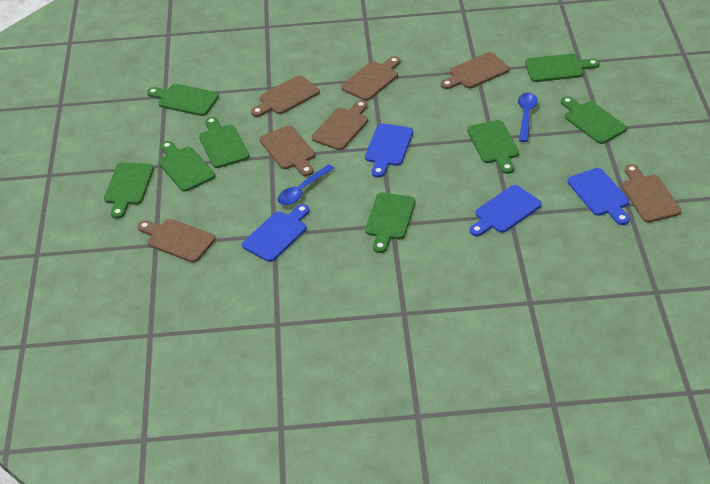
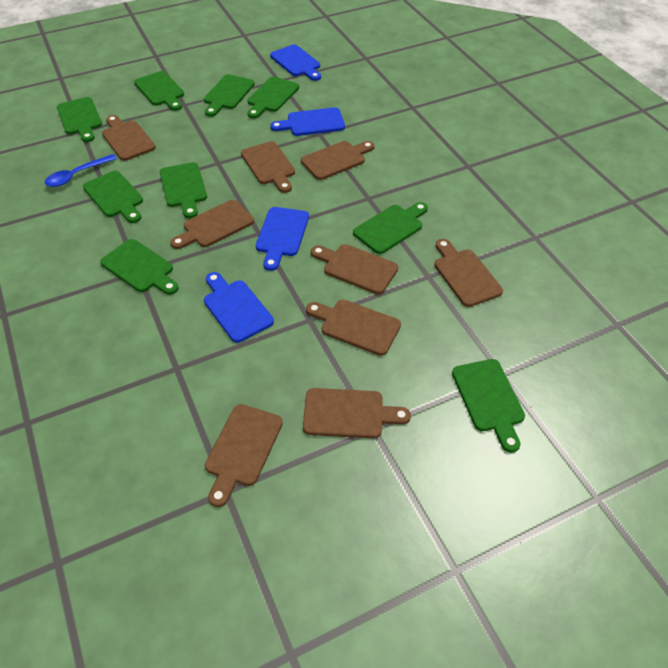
blue spoon: [278,164,334,205] [518,92,538,142] = 2 -> [45,154,117,187] = 1
brown cutting board: [138,219,215,263] [251,75,320,117] [260,125,315,176] [312,100,368,150] [341,56,400,101] [441,52,510,89] [622,164,681,223] = 7 -> [102,115,156,161] [170,200,254,249] [205,404,283,507] [241,141,295,193] [301,141,375,180] [303,388,411,439] [306,300,401,356] [311,244,398,294] [434,239,503,307] = 9
green cutting board: [104,162,154,219] [147,84,219,116] [159,141,215,192] [199,117,249,168] [365,192,415,253] [467,120,519,174] [525,54,599,82] [561,96,627,144] = 8 -> [57,97,102,142] [83,171,143,223] [100,239,179,295] [134,71,184,111] [160,162,207,219] [204,74,255,117] [247,77,299,119] [353,202,428,254] [452,359,525,453] = 9

